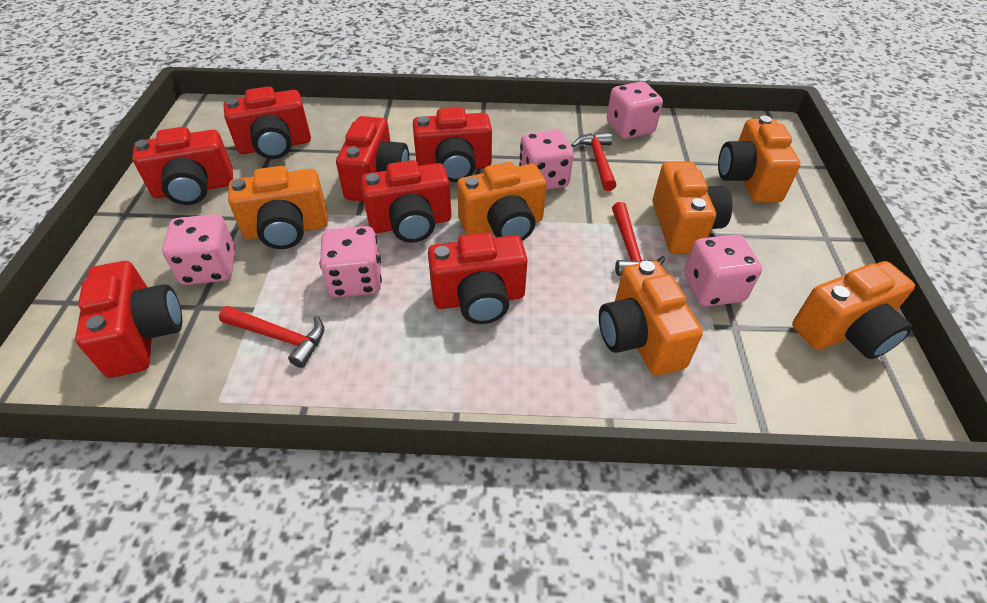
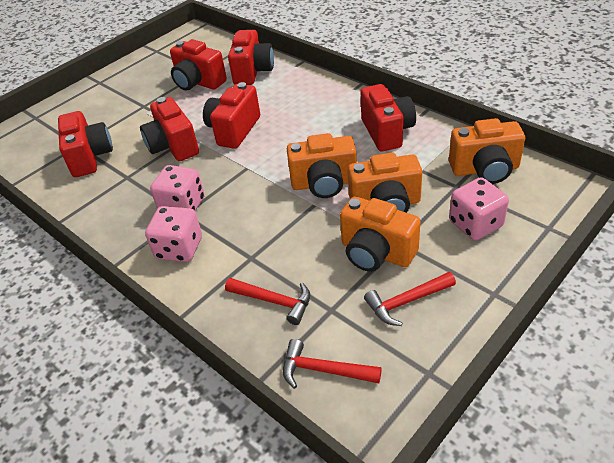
orange camera: [228,166,328,249] [457,162,546,241] [599,261,703,376] [652,162,733,254] [718,115,801,203] [792,261,915,359] = 6 -> [287,133,357,198] [340,196,421,272] [348,153,422,213] [449,118,525,184] = 4
pink dice: [162,214,236,285] [320,226,382,298] [519,130,573,190] [606,81,663,139] [684,234,762,307] = 5 -> [145,206,202,262] [150,165,205,211] [449,177,509,240] = 3
red camera: [75,261,182,378] [132,127,233,205] [223,86,311,159] [336,116,409,201] [361,160,451,243] [413,107,492,182] [428,232,528,324] = 7 -> [58,111,113,177] [140,97,199,161] [170,39,227,91] [203,82,260,149] [228,30,274,85] [361,84,416,151] = 6

